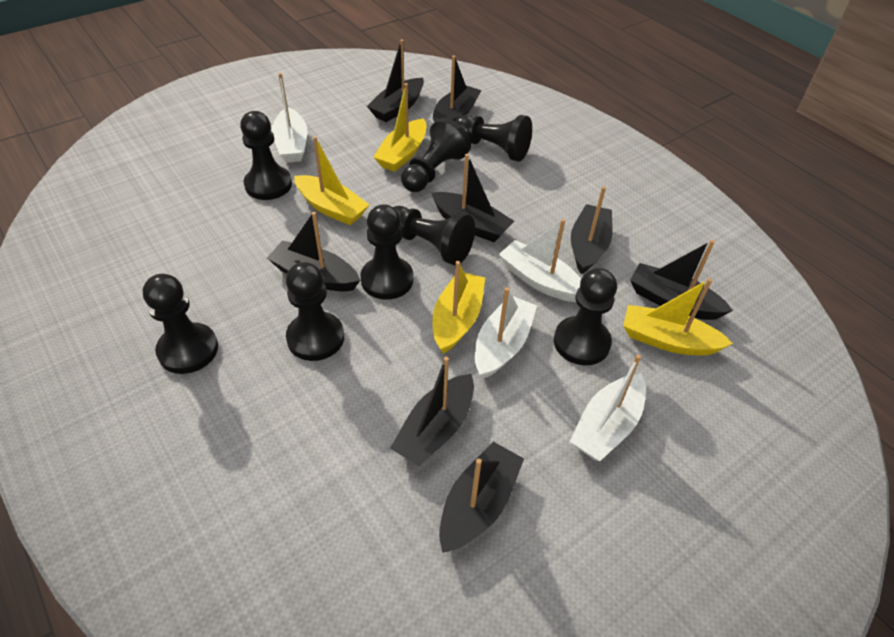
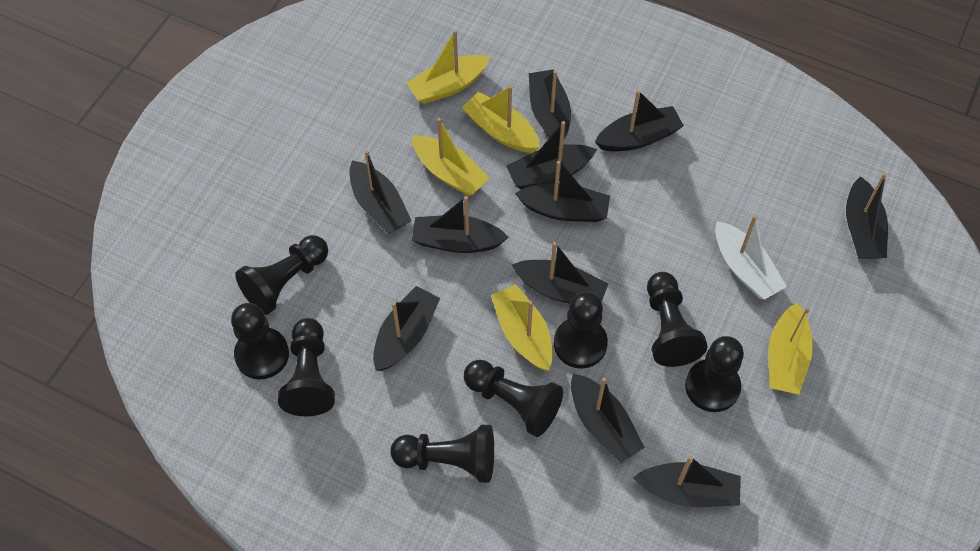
black boat: [267,212,360,291] [367,40,424,122] [390,357,474,466] [432,154,514,242] [433,55,481,122] [439,442,524,553] [571,186,613,274] [630,240,733,320] = 8 -> [349,150,411,234] [373,286,440,371] [412,196,509,253] [506,121,597,189] [512,242,609,304] [515,161,610,222] [529,69,571,145] [571,374,645,463] [595,90,684,151] [633,455,741,507] [846,173,888,259] = 11
white boat: [272,73,307,163] [475,287,537,379] [499,219,581,302] [569,354,646,461] = 4 -> [715,215,787,300] = 1
yellow boat: [294,136,369,225] [373,83,426,172] [432,261,485,354] [623,278,733,356] = 4 -> [406,30,490,104] [412,118,489,196] [462,86,540,153] [491,284,553,371] [768,303,813,395] = 5

